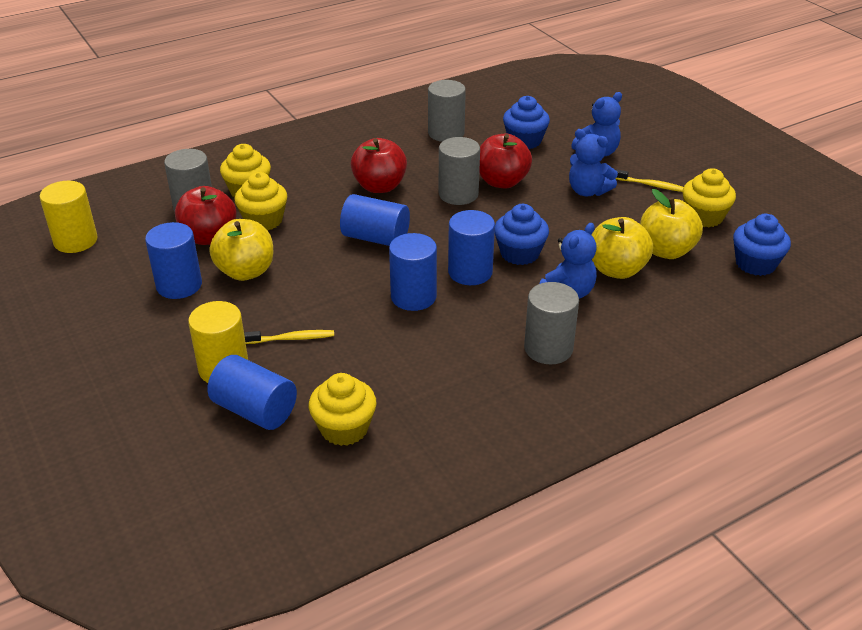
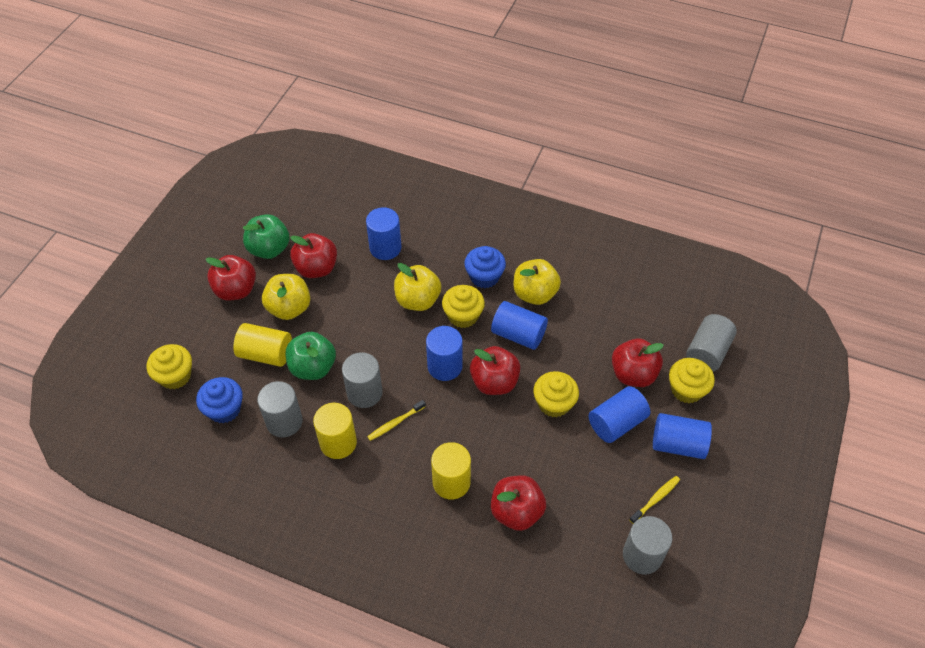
blue cupcake: [495,204,549,265] [503,96,550,149] [733,214,791,276] = 3 -> [196,377,243,424] [464,246,506,288] = 2
blue teddy bear: [539,223,597,299] [569,129,618,196] [571,92,622,157] = 3 -> none = 0
green apple: none = 0 -> [243,214,290,259] [286,332,336,380] = 2
red apple: [175,186,237,245] [351,138,407,193] [479,134,532,188] = 3 -> [206,255,256,301] [290,233,337,278] [470,346,521,395] [491,475,546,531] [612,338,664,387] = 5
yellow cylinder: [39,181,98,253] [188,301,248,383] = 2 -> [233,323,292,367] [313,403,357,459] [431,442,471,499] = 3

